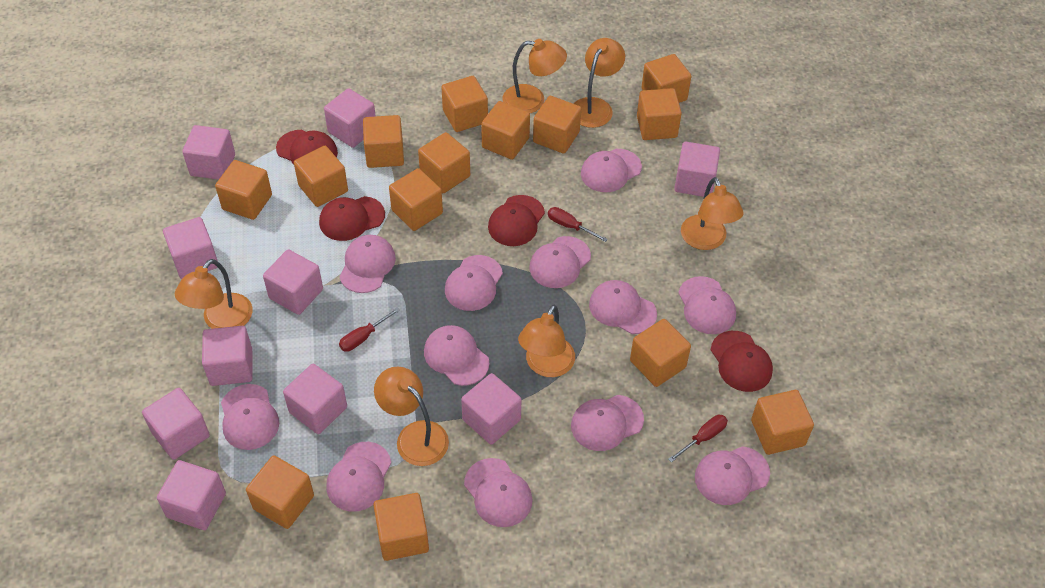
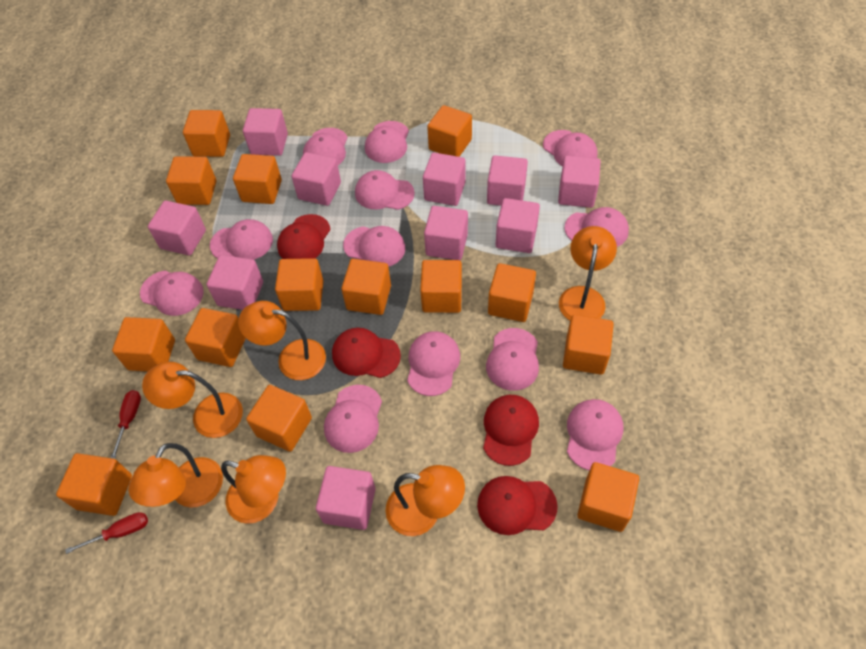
red screwdriver: [339,307,400,352] [548,207,608,242] [668,415,728,462] = 3 -> [65,512,148,554] [110,390,141,459] = 2

